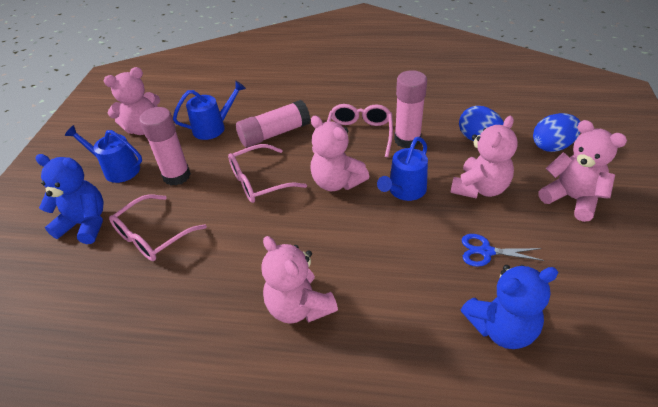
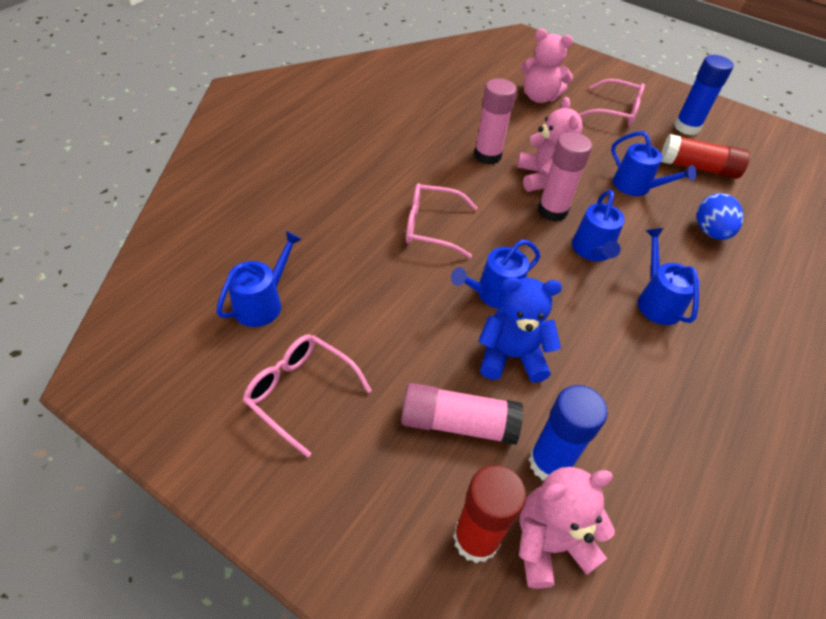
blue egg: [459,106,504,141] [533,113,580,152] = 2 -> [697,193,744,240] = 1
blue glue stick: none = 0 -> [529,385,608,481] [674,55,733,135] = 2
blue scissors: [462,234,544,267] = 1 -> none = 0
blue teddy bear: [35,154,104,244] [461,265,559,349] = 2 -> [478,277,562,383] = 1
blue watering can: [65,125,142,183] [173,81,246,140] [377,137,428,201] = 3 -> [216,231,302,327] [451,239,541,309] [572,189,625,261] [611,131,697,196] [638,228,700,325] = 5
pink teddy bear: [104,67,160,135] [262,236,338,324] [311,116,369,191] [450,116,518,199] [539,120,627,222] = 5 -> [517,97,583,192] [519,467,615,588] [521,29,573,103] = 3
red glue stick: none = 0 -> [453,465,526,563] [661,134,750,179] = 2

